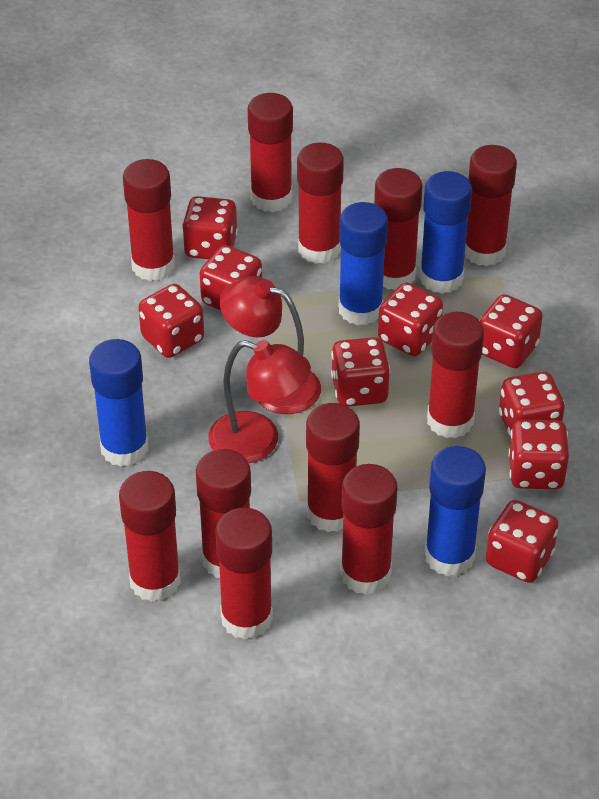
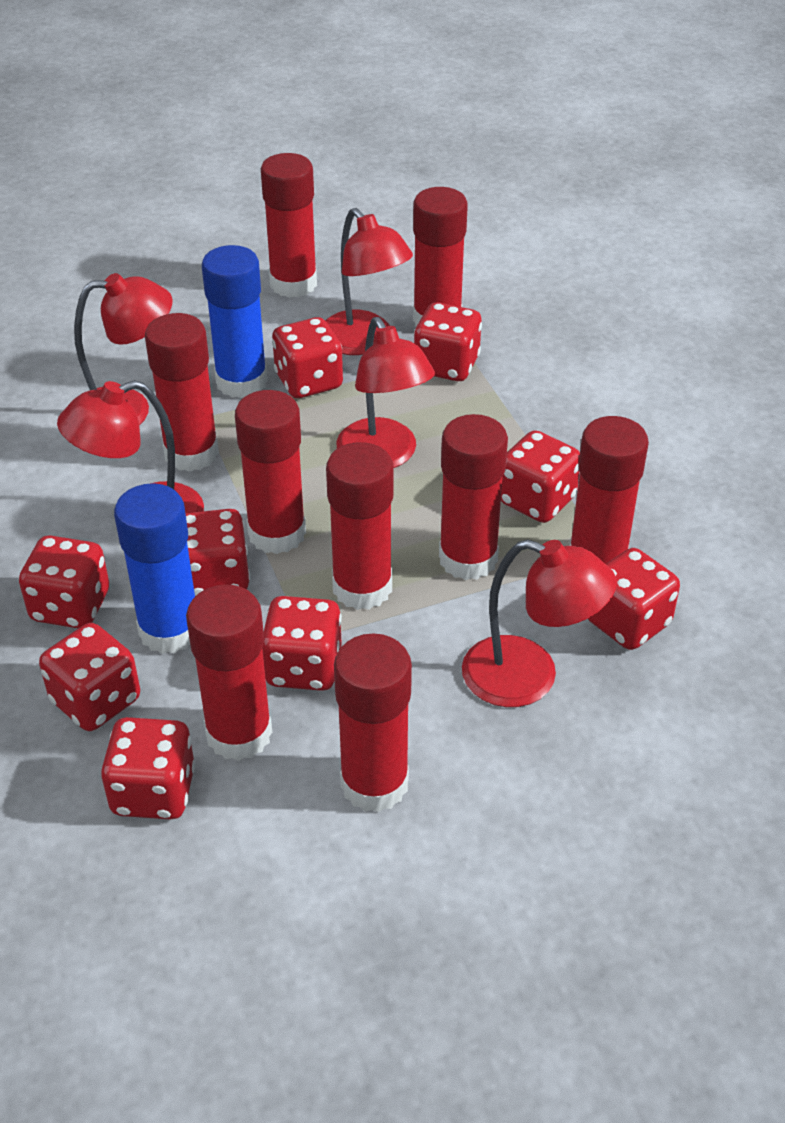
blue glue stick: [89,339,148,467] [339,202,388,325] [419,171,472,294] [425,446,486,576] = 4 -> [114,483,195,654] [202,245,268,398] = 2
red glue stick: [119,471,181,602] [123,159,175,281] [196,449,251,578] [215,508,273,640] [248,93,293,212] [297,143,344,264] [306,403,360,532] [340,464,398,595] [374,168,423,290] [427,312,484,438] [465,145,517,266] = 11 -> [145,313,219,472] [186,584,272,761] [235,390,306,554] [261,153,317,298] [326,442,394,610] [334,633,412,812] [413,187,468,327] [439,414,508,580] [570,416,649,564] = 9
red lamp: [208,340,311,463] [220,276,321,414] = 2 -> [57,380,204,513] [74,273,172,425] [325,208,413,355] [337,317,435,468] [462,540,617,707] = 5

